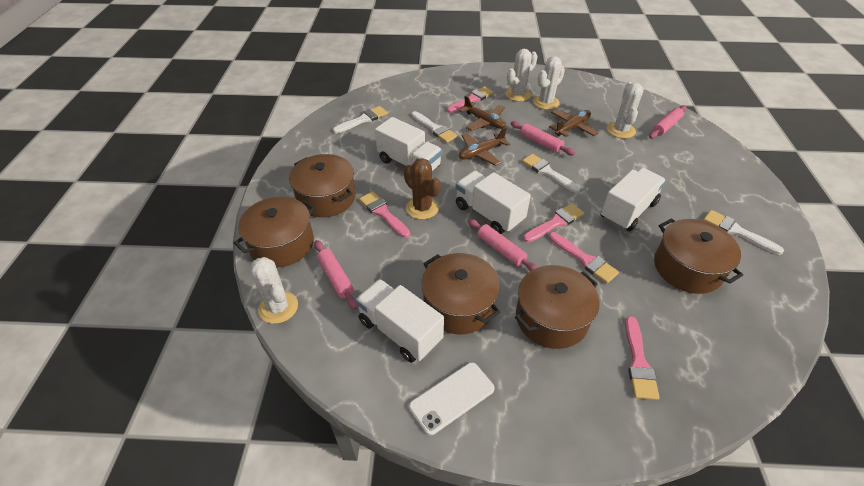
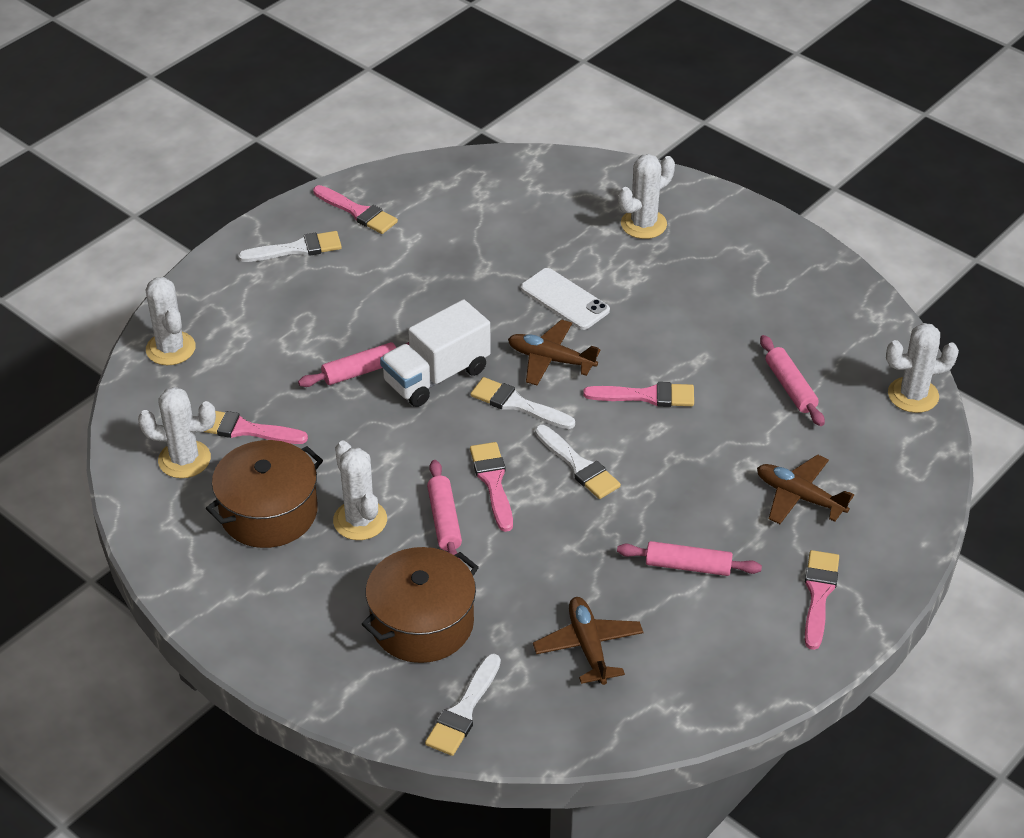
brown cactus: [404,158,441,220] = 1 -> none = 0
brown pot: [234,197,315,268] [289,154,356,217] [421,253,500,334] [515,265,600,349] [654,218,743,294] = 5 -> [206,440,323,548] [362,547,479,663] = 2
white cactus: [251,257,298,324] [505,49,538,101] [533,56,565,110] [607,82,643,138] = 4 -> [138,387,216,478] [146,277,196,365] [333,440,387,540] [618,154,675,239] [886,323,959,413] = 5
white truck: [355,279,444,363] [375,117,442,171] [455,171,531,234] [600,168,666,231] = 4 -> [380,299,491,407] = 1

